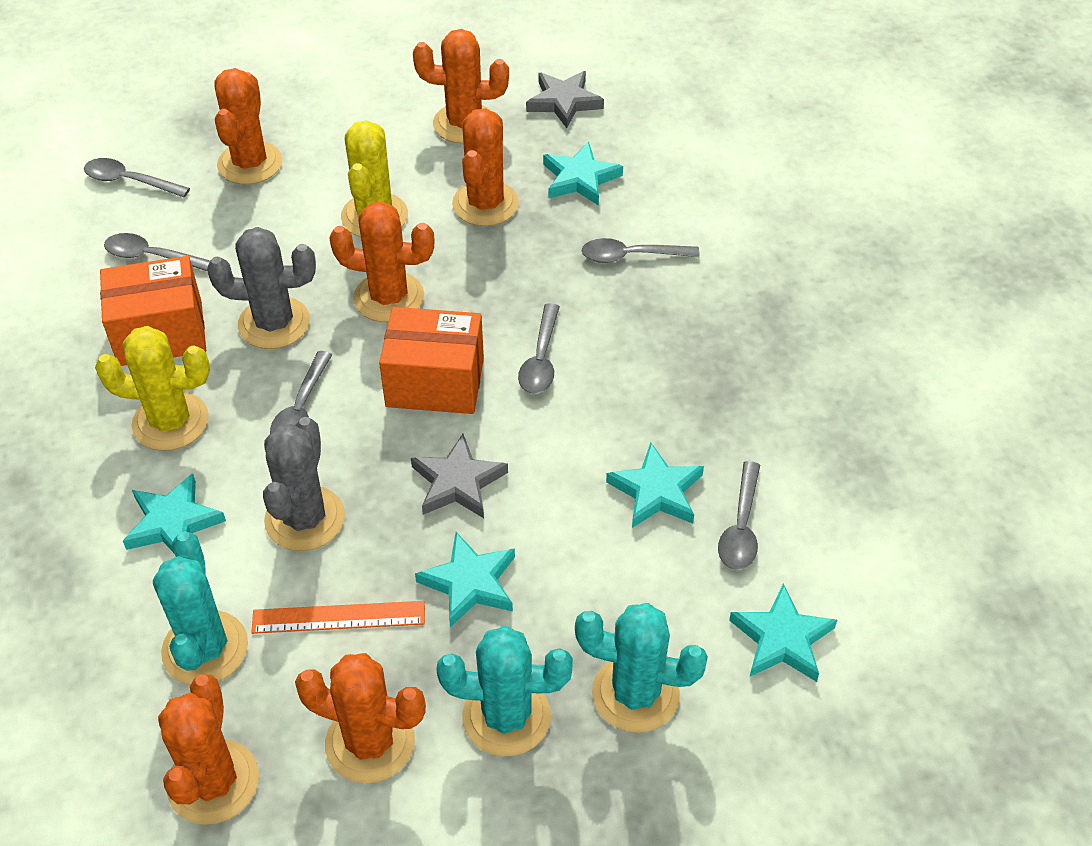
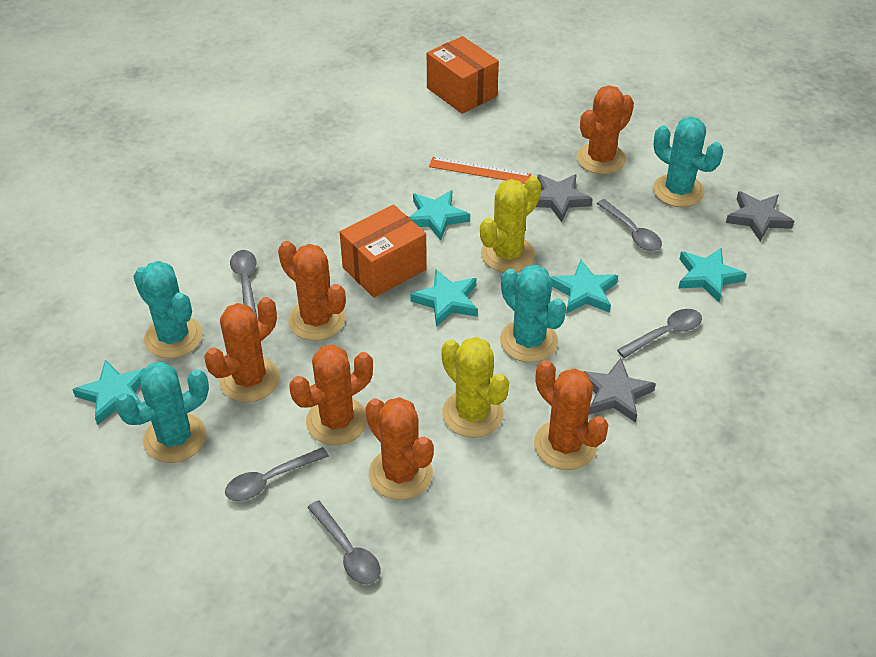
grey cactus: [207,227,316,349] [263,417,345,551] = 2 -> none = 0
grey spoon: [84,158,190,197] [104,233,210,272] [270,351,332,434] [518,303,560,394] [582,238,700,263] [718,461,760,570] = 6 -> [225,447,329,501] [230,250,257,318] [307,500,381,584] [597,199,662,251] [617,309,702,358] = 5
grey star: [411,434,508,518] [526,71,604,128] = 2 -> [536,174,593,222] [583,358,656,423] [726,191,794,241] = 3
turquoise cactus: [153,531,248,685] [436,626,573,757] [575,603,708,733] = 3 -> [115,362,209,463] [133,261,202,359] [500,265,567,362] [653,117,723,207] = 4

